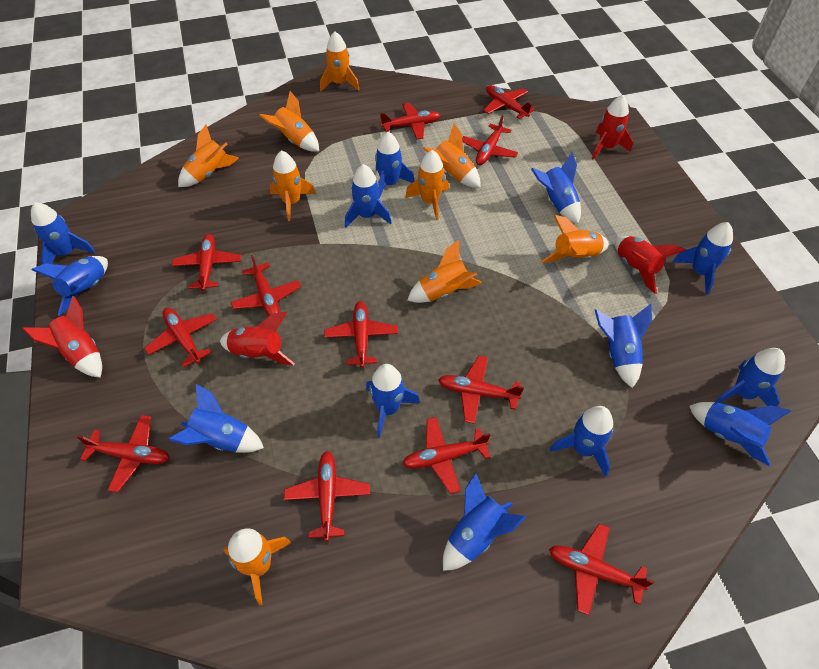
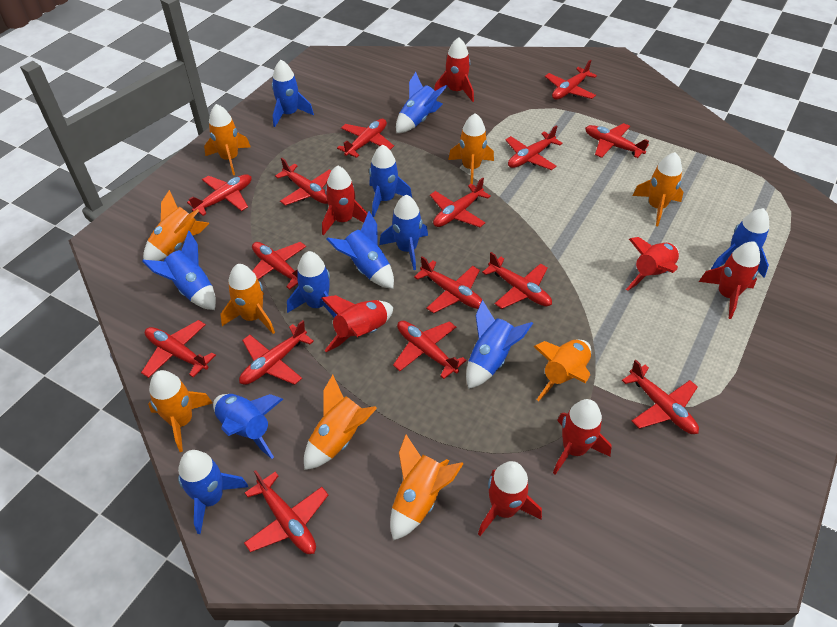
blue rocket: [31,202,95,264] [31,256,108,316] [168,384,264,453] [345,164,392,228] [366,364,420,438] [375,132,415,198] [443,472,526,571] [531,152,581,224] [550,406,613,477] [595,304,652,388] [673,222,733,295] [689,402,791,466] [716,348,785,407] = 13 -> [142,231,216,310] [178,450,248,534] [213,394,283,459] [272,60,314,127] [287,251,337,317] [327,211,394,289] [369,145,412,217] [379,195,428,270] [396,72,448,133] [466,300,533,389] [711,208,769,278] = 11
red plane: [77,415,169,492] [145,308,217,367] [172,234,241,291] [231,255,301,317] [284,451,370,541] [324,301,398,368] [380,103,441,140] [402,417,491,494] [438,356,524,424] [462,115,518,165] [483,85,535,119] [549,524,654,615] = 12 -> [141,320,216,378] [187,174,251,216] [239,320,314,385] [244,470,328,554] [252,242,306,290] [275,158,331,206] [337,119,394,158] [393,321,467,379] [414,256,482,313] [430,178,491,227] [482,252,552,309] [506,125,563,170] [545,60,597,100] [585,123,649,158] [622,360,699,434] = 15
red rocket: [22,296,102,378] [220,312,295,366] [592,95,633,159] [615,236,685,294] = 4 -> [321,295,393,352] [322,165,368,236] [434,37,474,102] [478,461,542,536] [553,399,612,475] [626,237,679,291] [699,241,760,319] = 7

